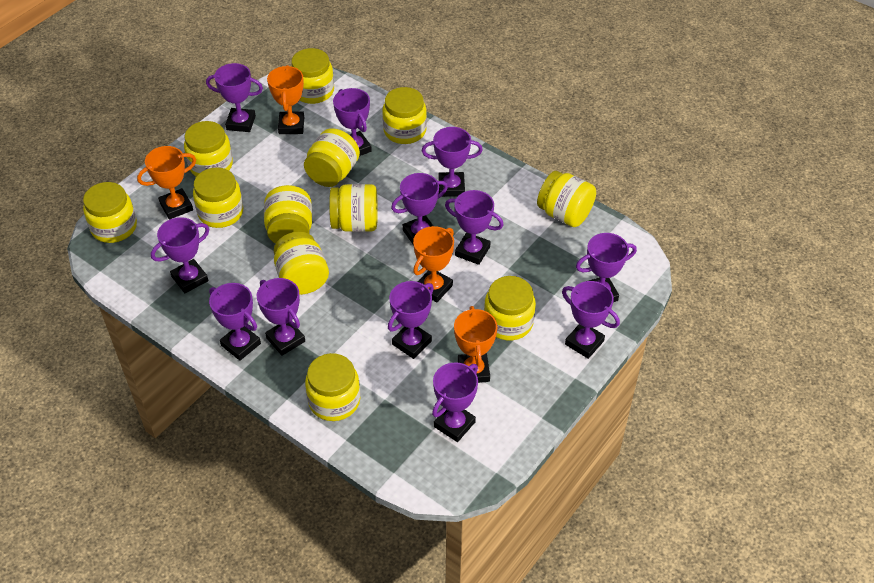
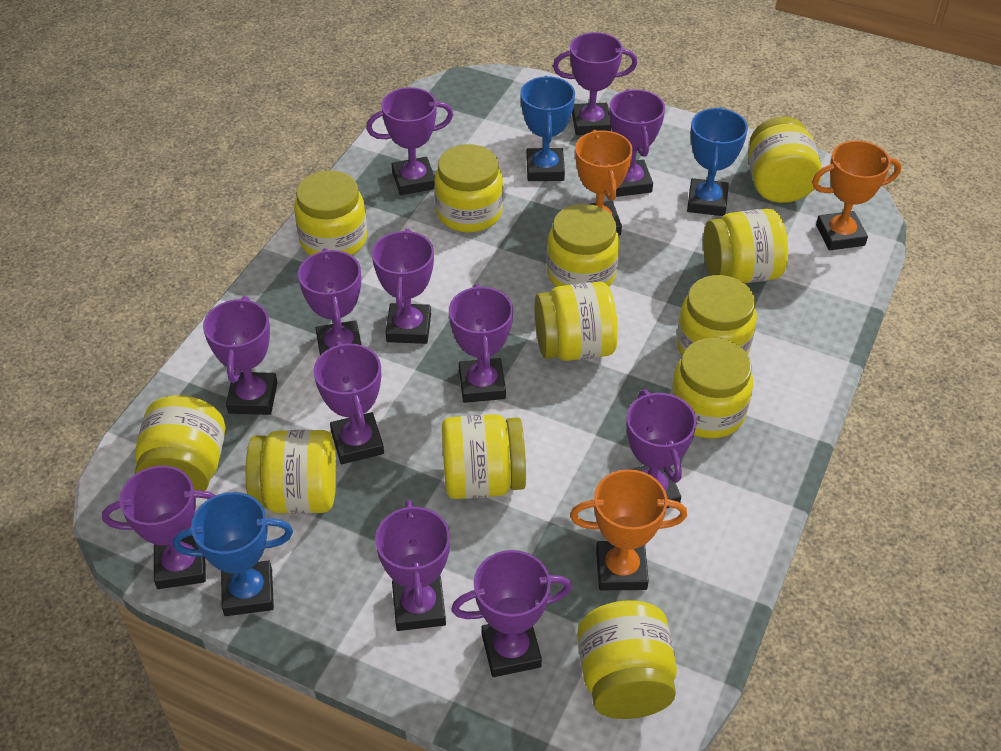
blue trophy: none = 0 -> [173,492,293,616] [520,76,575,181] [687,107,748,216] = 3
orange trophy: [137,146,196,219] [267,65,304,134] [413,226,454,302] [454,306,497,383] = 4 -> [570,469,687,590] [575,130,633,236] [812,140,901,250] = 3

